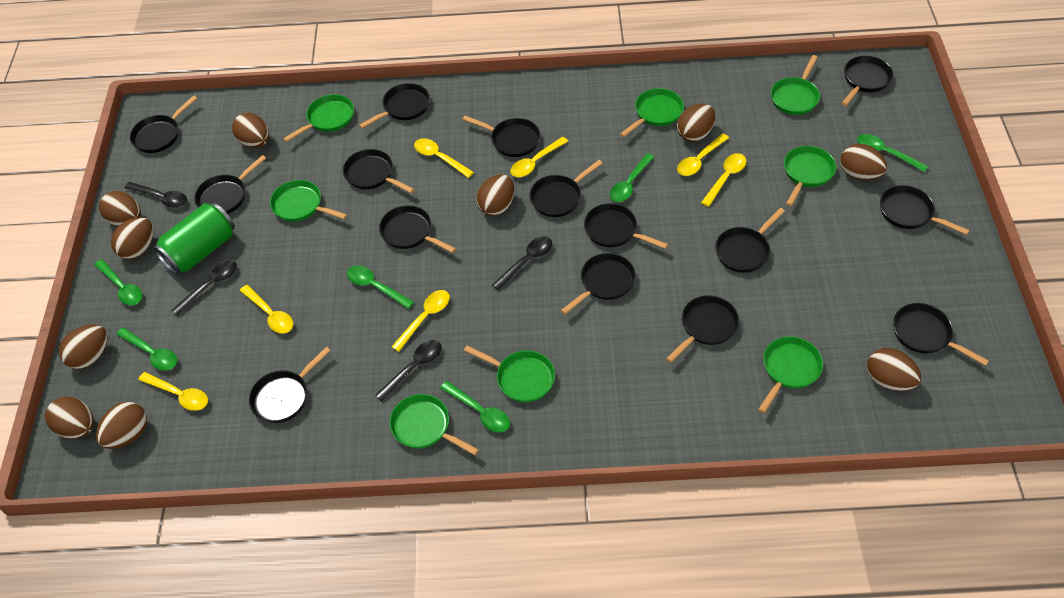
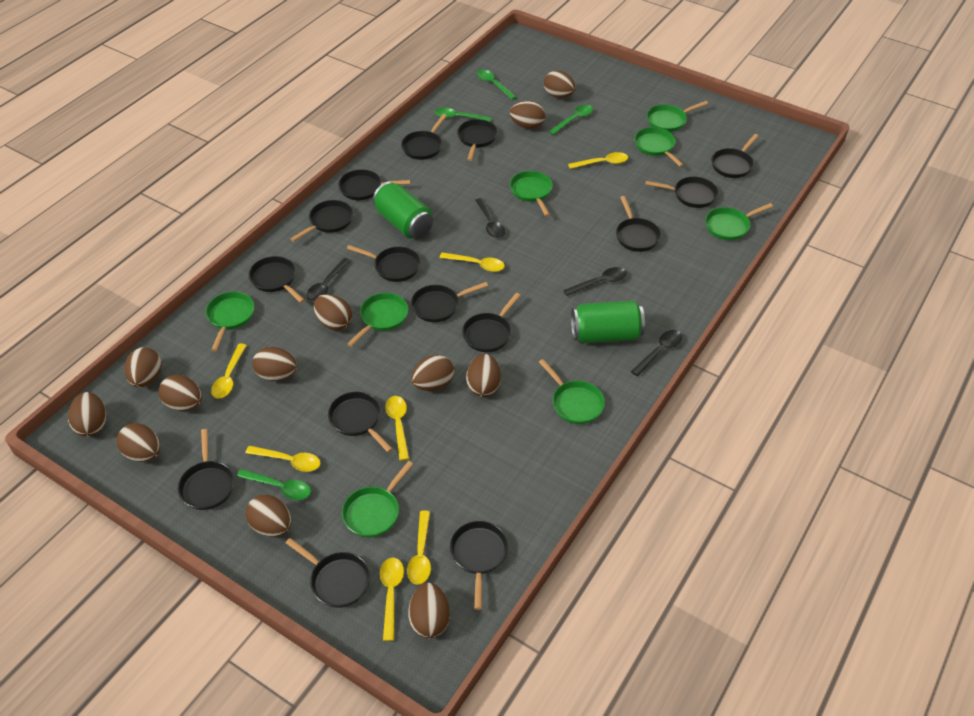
brown egg: [45,397,94,439] [59,324,108,369] [96,402,147,449] [99,191,141,226] [111,217,153,259] [232,113,269,148] [476,174,514,216] [677,103,715,142] [840,144,887,180] [867,348,921,391] = 10 -> [68,392,106,437] [116,423,160,462] [125,347,161,388] [159,375,202,411] [245,495,291,537] [253,347,297,381] [314,294,352,331] [408,583,450,638] [411,355,454,391] [466,354,501,397] [510,101,545,129] [544,70,576,98] = 12
green can: [153,203,235,275] = 1 -> [373,182,433,239] [571,301,645,343] = 2
green spoon: [94,259,143,305] [116,327,177,371] [347,265,414,309] [440,381,510,432] [610,153,654,202] [857,134,928,172] = 6 -> [236,469,311,500] [434,108,492,122] [476,70,517,100] [549,105,593,135] = 4

